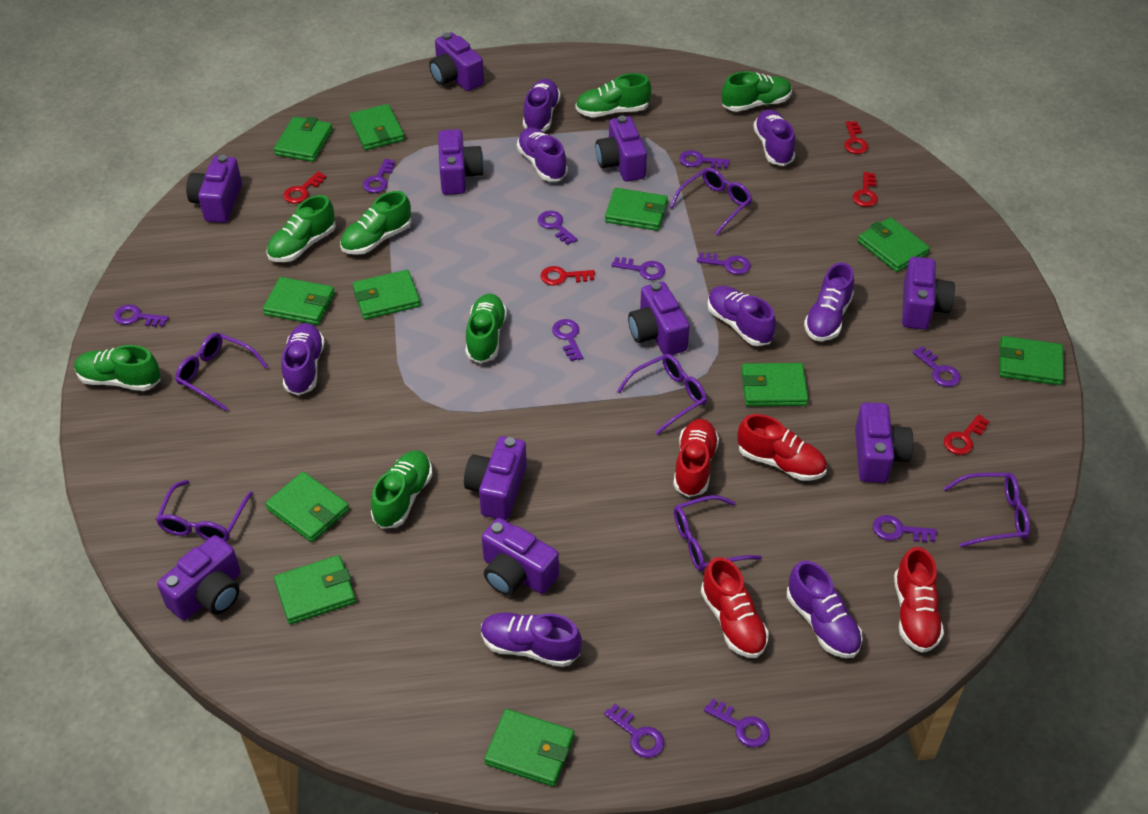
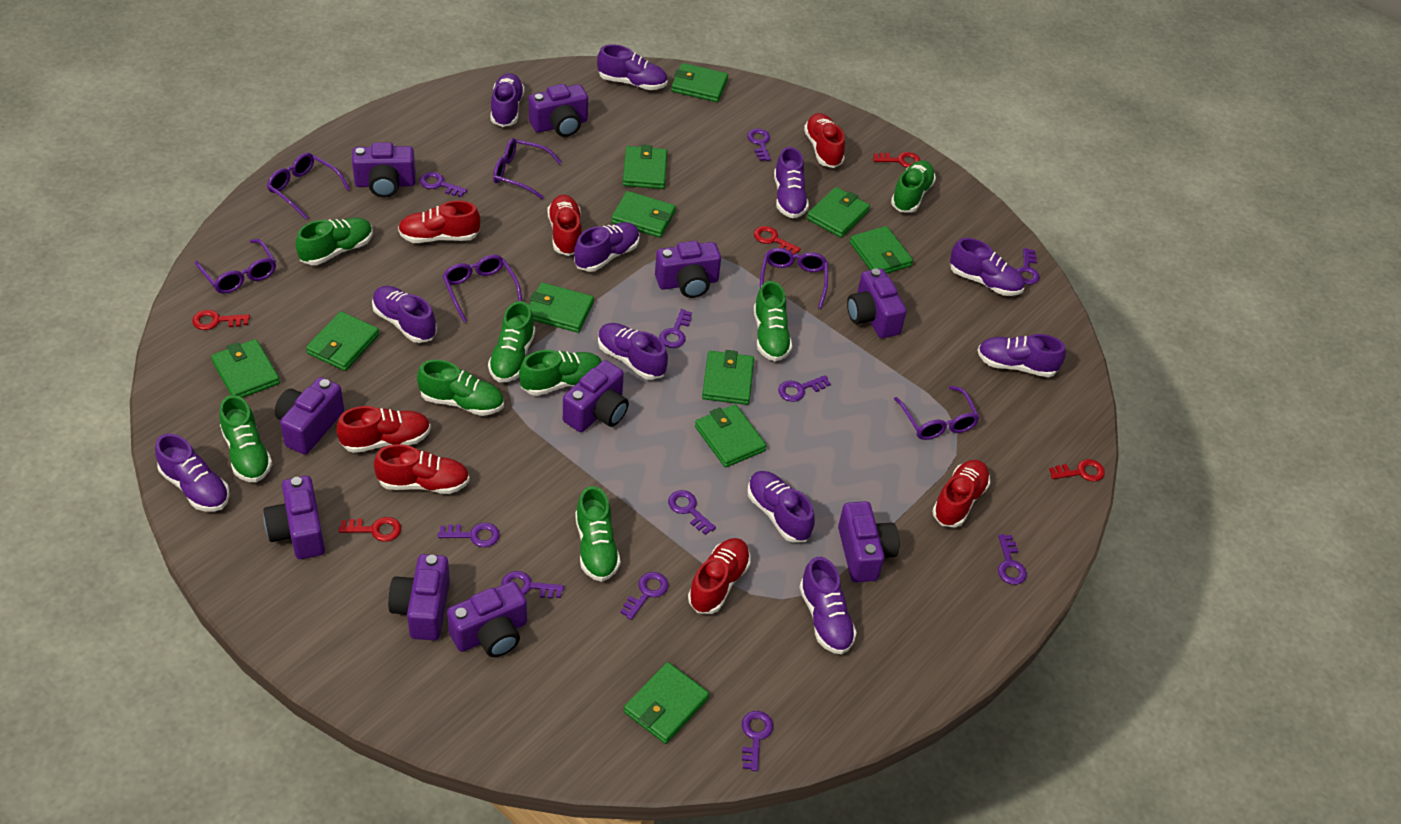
green shoe: [74,345,161,391] [266,195,336,262] [340,191,412,255] [371,450,432,529] [466,294,507,363] [575,73,651,117] [722,71,792,112] = 7 -> [219,395,272,482] [296,218,373,265] [417,360,504,416] [488,301,535,383] [519,350,602,396] [575,486,620,582] [754,281,792,361] [891,160,936,213] = 8
purple shoe: [281,323,325,396] [481,612,582,667] [517,127,568,181] [523,79,561,131] [707,286,776,346] [753,109,795,166] [787,560,863,658] [804,262,854,341] = 8 -> [155,433,230,512] [372,286,437,343] [491,73,525,127] [574,222,640,272] [597,44,668,90] [598,323,668,380] [748,471,815,543] [774,147,809,218] [799,557,857,654] [950,238,1025,296] [977,334,1066,377] = 11
red shoe: [673,419,719,497] [701,557,769,658] [737,414,827,481] [894,547,944,653] = 4 -> [336,406,431,453] [374,444,470,494] [398,200,480,243] [548,195,582,256] [688,538,751,614] [804,113,845,168] [932,460,990,527] = 7

